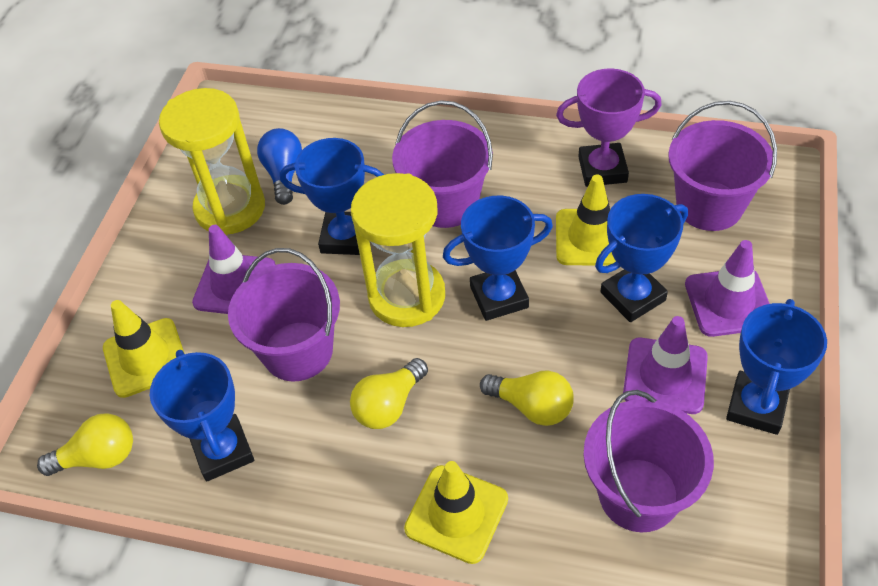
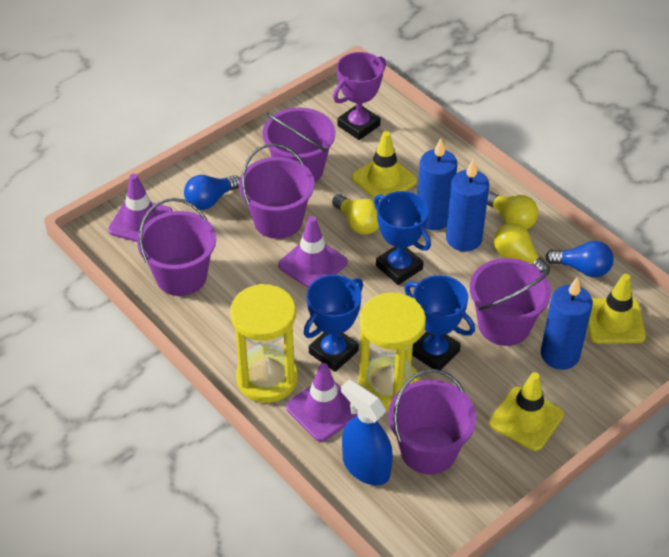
blue candle: none = 0 -> [417,138,457,230] [446,159,489,252] [541,277,593,370] = 3
blue light bulb: [257,128,302,205] = 1 -> [184,175,240,210] [545,241,614,277] = 2
blue spray bottle: none = 0 -> [341,379,393,485] = 1
blue trophy: [150,350,254,481] [280,138,384,255] [443,196,553,321] [595,194,688,322] [726,299,827,435] = 5 -> [304,275,363,372] [374,191,431,285] [404,275,475,370] = 3
purple bucket: [228,248,340,381] [392,100,493,228] [583,390,714,532] [668,101,777,231] = 4 -> [137,198,216,296] [239,143,314,239] [262,108,335,183] [388,369,476,474] [470,258,551,346] = 5

